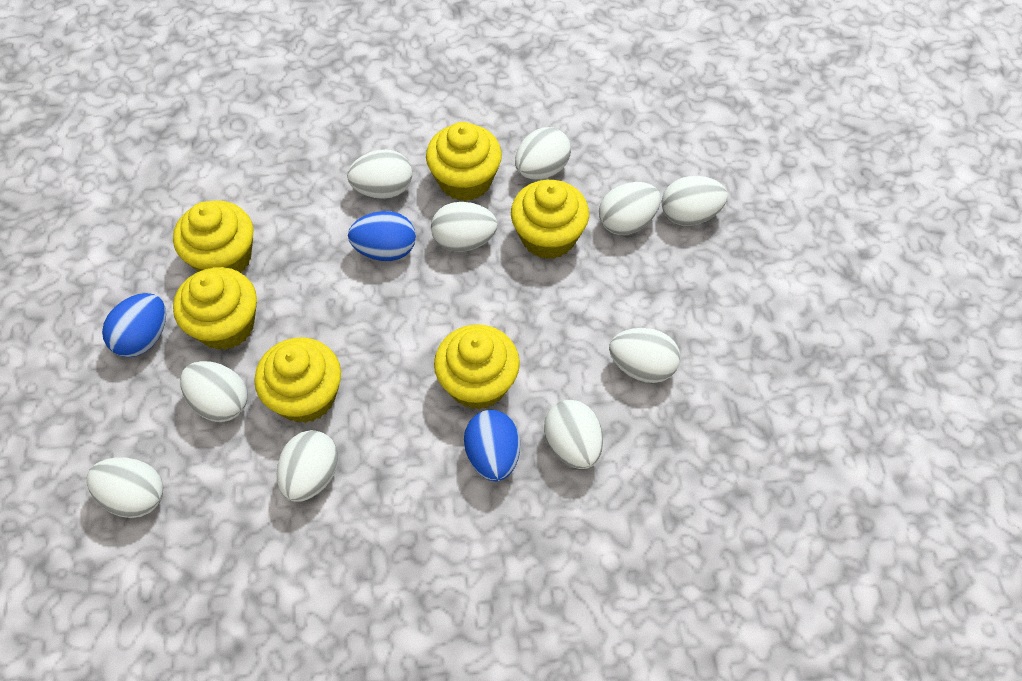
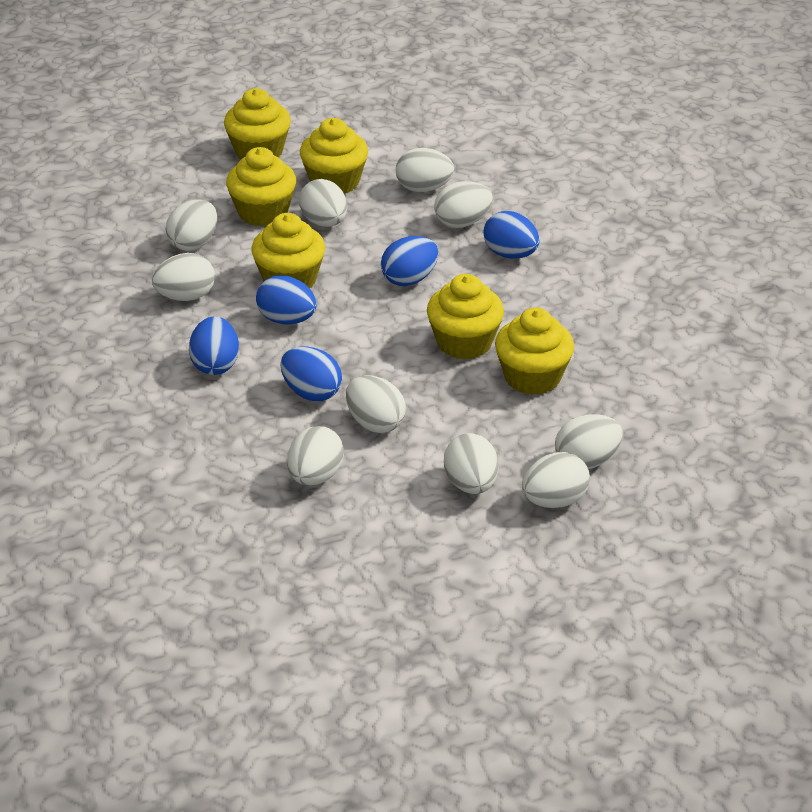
blue egg: [102,293,166,357] [348,211,416,261] [464,410,520,481] = 3 -> [189,316,239,375] [256,275,317,325] [281,346,342,401] [381,236,438,286] [483,211,540,259] = 5

